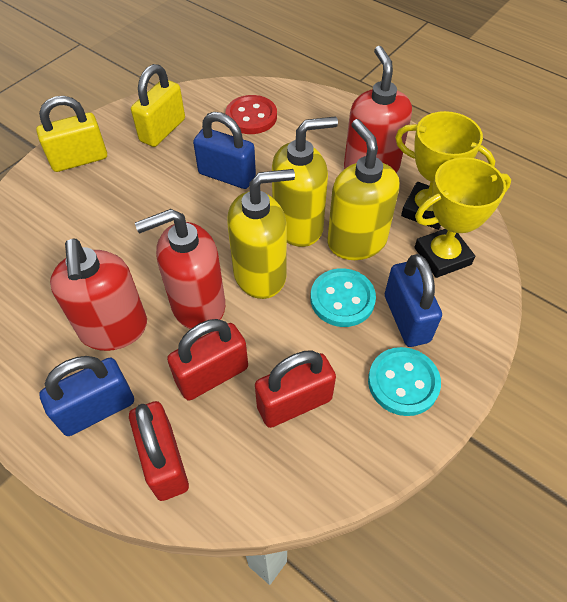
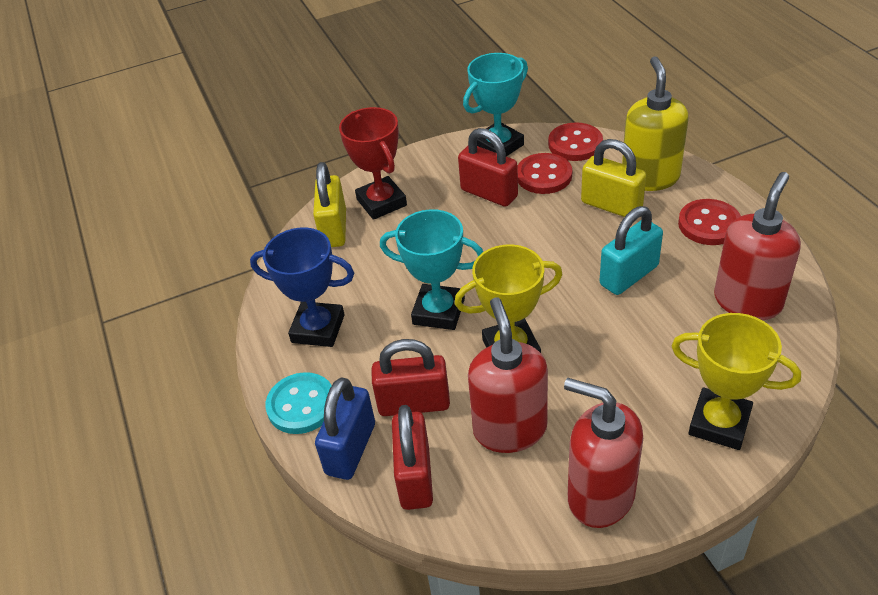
blue padlock: [39,356,134,436] [193,112,256,189] [385,254,442,347] = 3 -> [315,377,375,480] = 1
blue trophy: none = 0 -> [250,228,354,347] = 1
red button: [225,95,277,134] = 1 -> [517,153,572,194] [548,122,603,161] [678,199,741,245] = 3
red trophy: none = 0 -> [339,107,407,220] = 1
turquoise button: [310,268,376,327] [368,347,441,416] = 2 -> [265,372,332,434] = 1
turquoise padlock: none = 0 -> [600,206,663,295] = 1
turquoise trophy: none = 0 -> [380,209,483,330] [463,53,528,157] = 2
yellow soap dispenser: [227,169,295,299] [272,116,338,247] [328,119,400,260] = 3 -> [622,56,689,191] = 1

